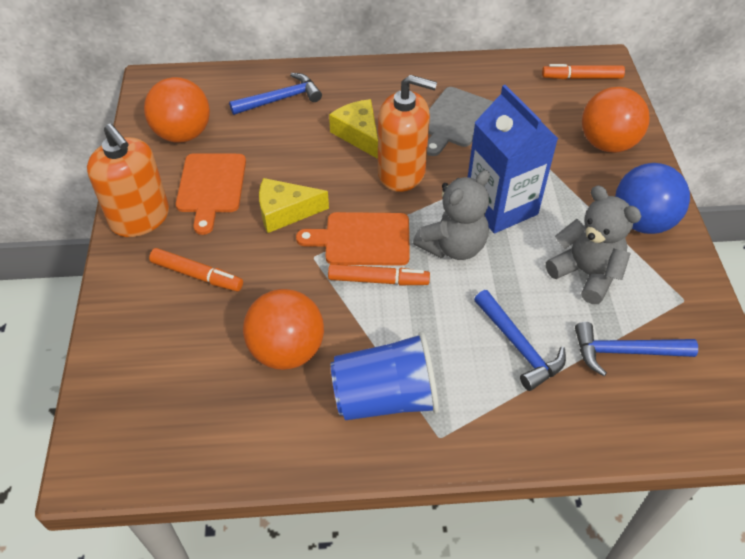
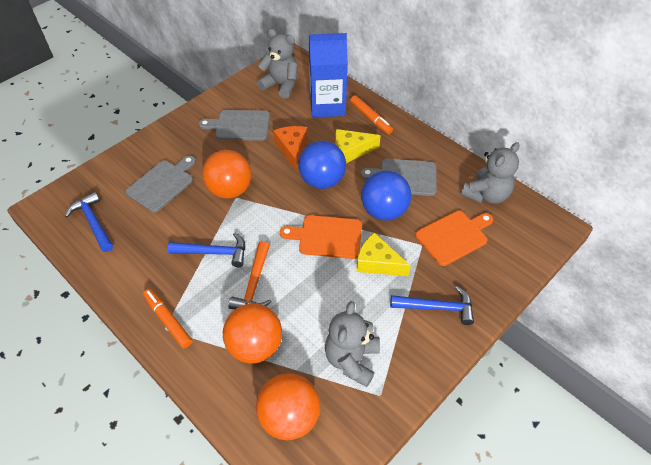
blue ball: [615,163,690,234] = 1 -> [299,141,346,189] [361,171,411,221] = 2
blue cup: [331,331,439,420] = 1 -> none = 0
grey cutting board: [427,87,493,156] = 1 -> [125,156,196,212] [199,110,270,141] [361,159,437,196] = 3
grey teddy bear: [413,170,490,260] [546,185,641,304] = 2 -> [257,29,298,99] [325,301,380,387] [461,142,520,204] = 3
orange cheese: none = 0 -> [273,126,307,170] = 1
orange hammer: none = 0 -> [228,241,272,309] = 1
orange marker: [149,248,243,291] [328,264,430,285] [542,64,625,79] = 3 -> [143,289,192,348] [350,95,393,134] = 2
orange soap dispenser: [87,124,169,237] [378,75,437,192] = 2 -> none = 0

